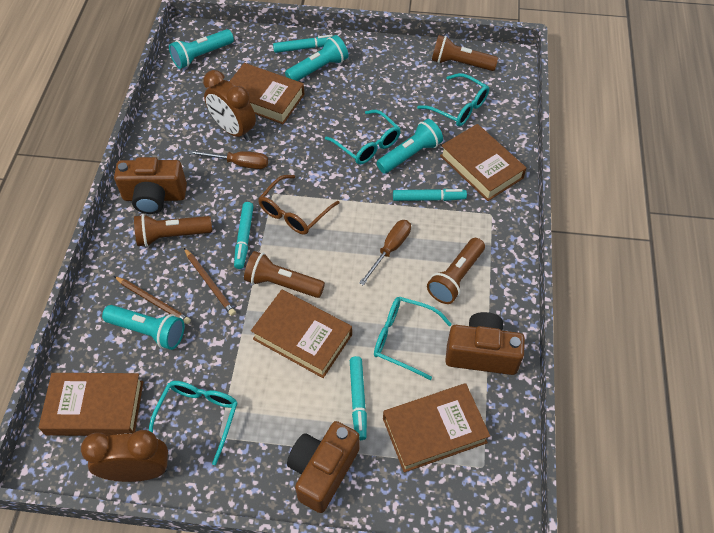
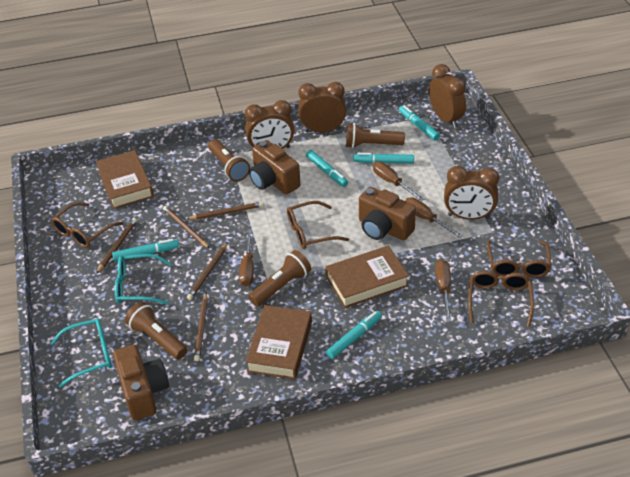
brown book: [38,373,143,436] [229,63,304,124] [251,290,352,378] [383,383,490,472] [440,124,526,201] = 5 -> [96,150,154,209] [245,305,312,379] [326,246,409,308] = 3
brown clock: [81,430,168,482] [203,70,256,141] = 2 -> [245,100,294,149] [298,82,346,132] [429,64,466,128] [444,166,499,220] = 4
brown glasses: [258,175,339,235] = 1 -> [51,202,123,248] [287,201,349,249] [468,271,534,327] [487,240,551,278] = 4
brown pencil: [114,276,191,324] [184,248,236,316] = 2 -> [96,218,137,274] [163,206,209,248] [187,202,263,219] [187,242,228,300] [194,293,208,361] = 5
brown screwdriver: [189,150,268,169] [359,220,411,286] = 2 -> [239,229,254,286] [373,162,424,201] [405,197,463,238] [435,260,451,322] = 4
turquoise flashlight: [102,305,184,350] [169,29,234,69] [285,35,348,81] [376,119,443,174] = 4 -> none = 0
turquoise glasses: [149,381,238,465] [325,110,401,164] [374,297,452,380] [417,73,489,126] = 4 -> [50,318,112,387] [115,254,172,304] = 2
turquoise marker: [234,202,254,269] [273,35,333,53] [350,356,367,440] [393,189,467,201] = 4 -> [112,239,179,261] [306,150,348,187] [326,311,382,359] [353,153,414,164] [399,105,440,141] = 5

